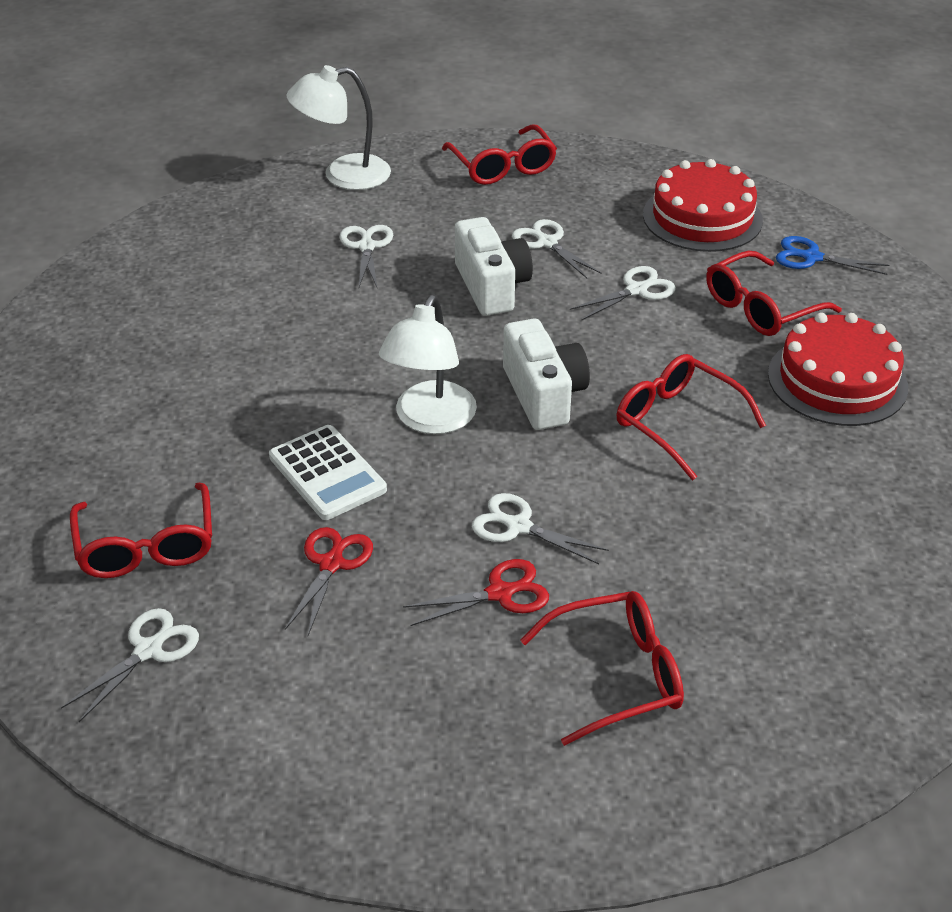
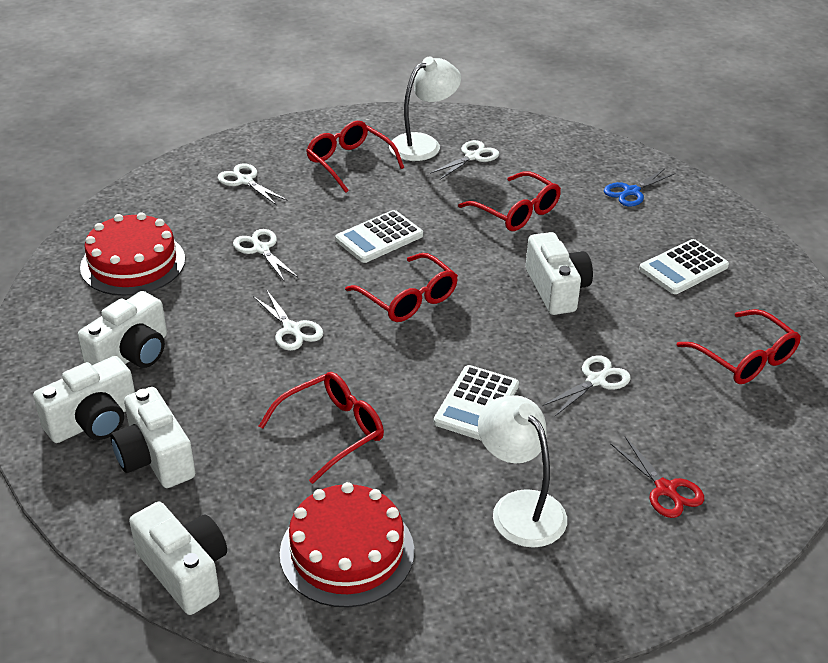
red scissors: [285,527,373,635] [403,559,549,626] = 2 -> [610,436,704,518] = 1
white calculator: [269,425,387,520] = 1 -> [335,210,423,263] [434,365,519,440] [639,239,729,294] = 3
white camera: [455,217,533,316] [503,319,590,430] = 2 -> [33,356,135,443] [78,291,167,368] [110,387,195,488] [129,502,227,615] [526,232,593,315] = 5

